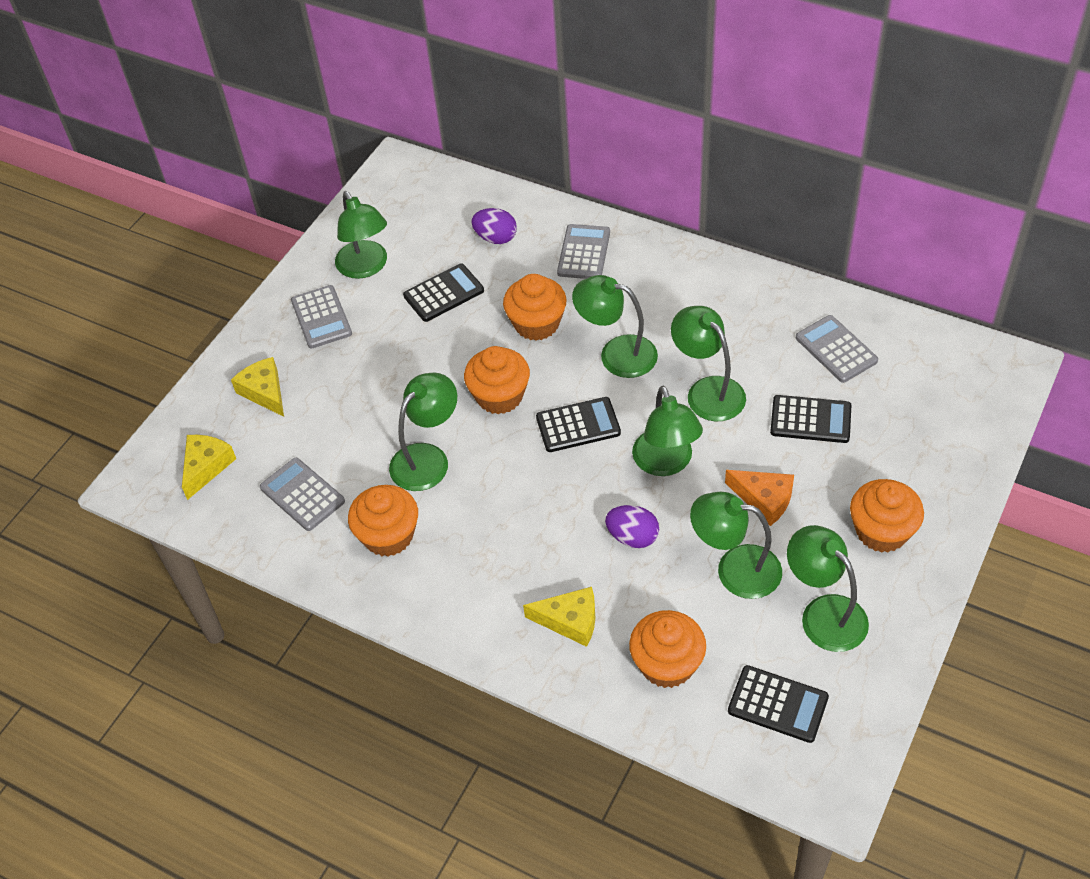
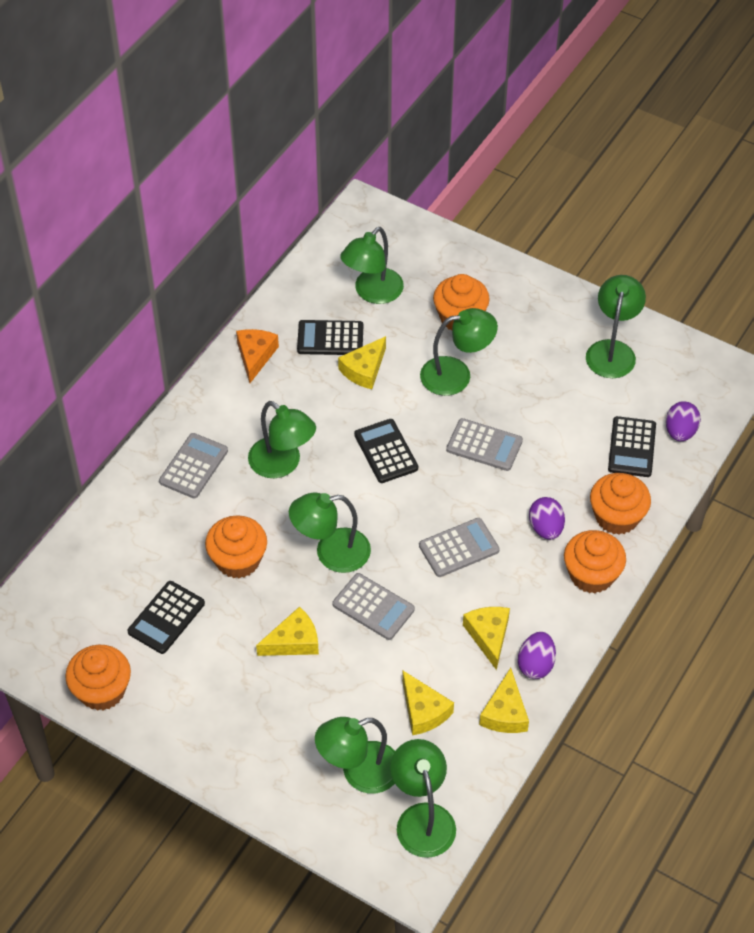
purple egg: [471,208,517,244] [605,505,659,548] = 2 -> [518,632,556,679] [529,497,565,540] [666,401,701,441] = 3
yellow cheese: [182,435,236,500] [231,357,284,417] [523,587,595,647] = 3 -> [256,606,319,656] [338,336,386,389] [402,671,454,735] [463,607,510,670] [479,668,529,733] = 5

